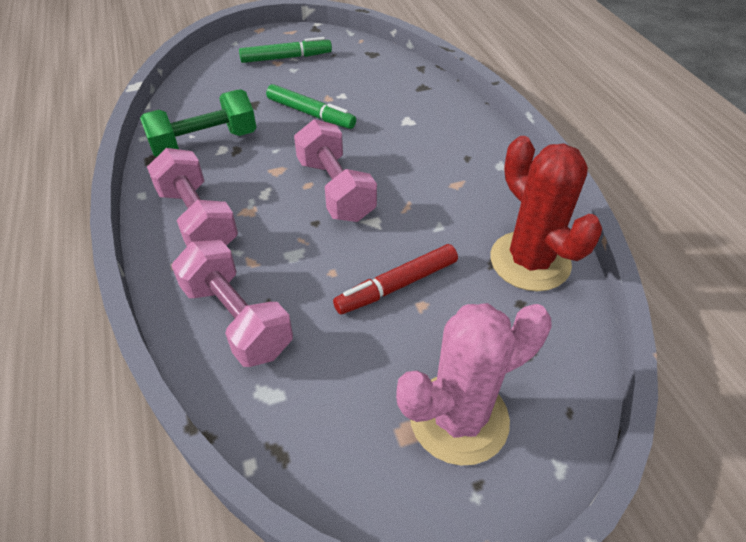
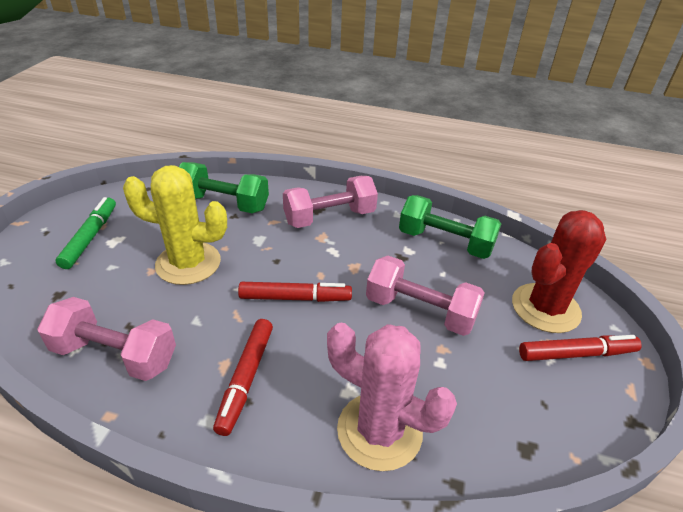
green dumbbell: [140,89,257,157] = 1 -> [179,162,269,213] [399,195,501,259] = 2
green marker: [239,37,332,63] [266,84,356,129] = 2 -> [55,197,116,269] = 1
red marker: [333,244,458,315] = 1 -> [213,319,273,436] [238,282,352,302] [519,335,642,361] = 3
yellow cactus: none = 0 -> [123,165,227,285] = 1

